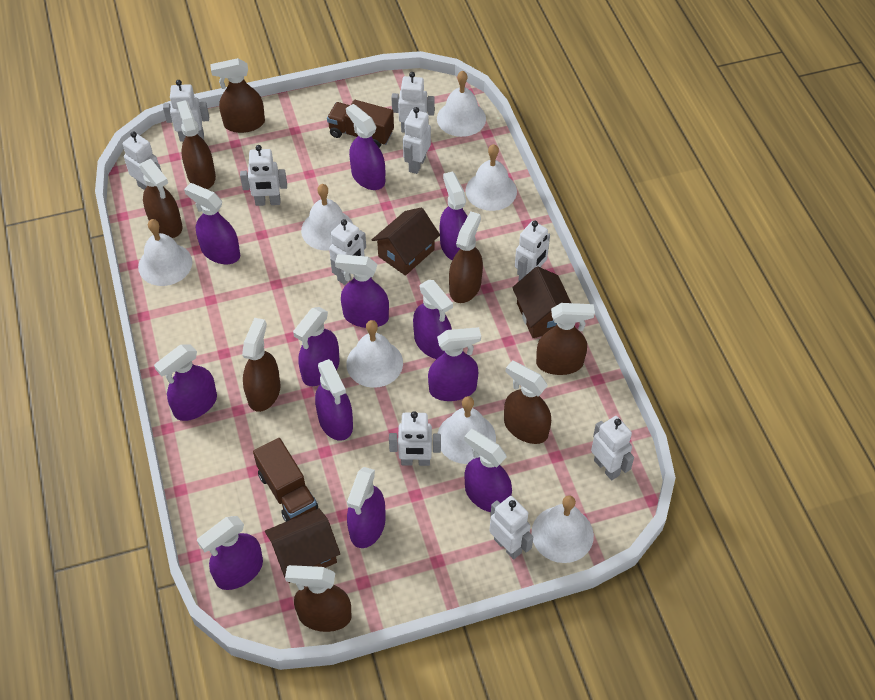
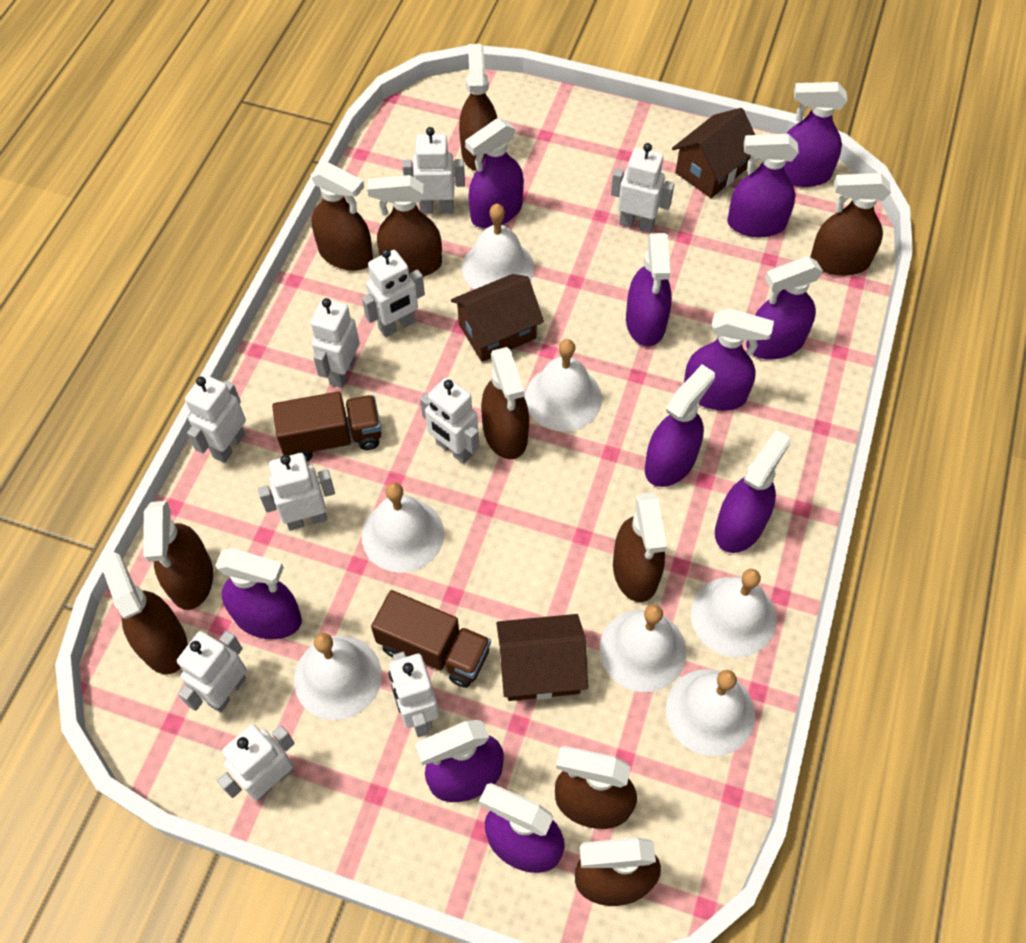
brown spray bottle: [139,159,182,238] [177,100,216,189] [210,58,265,133] [242,318,281,412] [285,565,352,632] [449,211,483,303] [504,360,551,444] [536,303,595,375] = 8 -> [99,552,188,674] [143,501,213,610] [311,161,373,271] [367,175,442,277] [459,44,497,171] [481,347,529,459] [555,746,637,829] [575,838,661,906] [613,493,667,602] [810,173,891,276] = 10
purple spray bottle: [154,345,217,421] [184,183,240,264] [197,516,263,590] [293,307,340,386] [315,359,353,441] [335,254,389,328] [346,104,385,190] [347,467,386,548] [413,280,453,359] [428,327,481,401] [440,171,468,260] [464,429,512,512] = 12 -> [215,548,302,639] [415,720,504,802] [465,118,524,228] [479,783,565,873] [626,233,672,346] [645,364,715,487] [684,308,774,411] [715,430,791,553] [727,134,799,237] [746,256,823,360] [784,82,847,187] = 11

